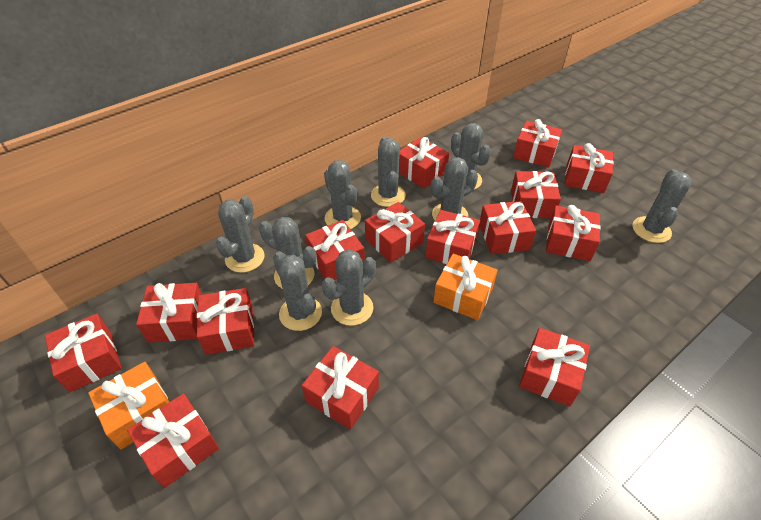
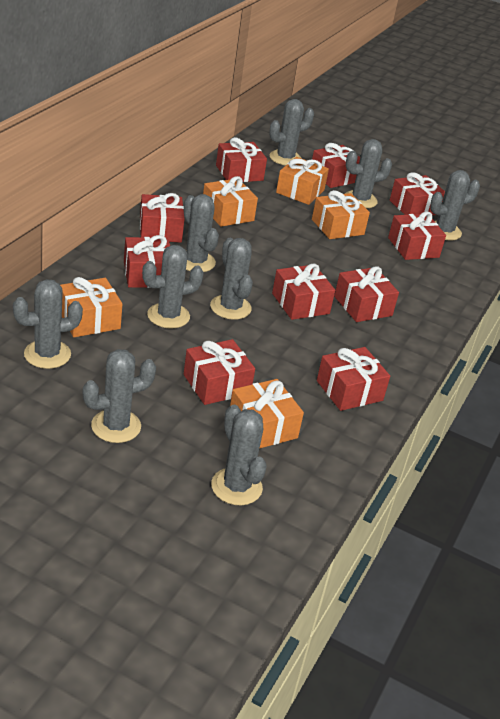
orange gift: [88,362,169,449] [433,254,498,320] = 2 -> [60,277,122,337] [203,176,258,227] [230,379,304,449] [276,157,329,205] [312,190,370,239] = 5
red gift: [45,314,122,392] [127,393,219,488] [136,283,202,343] [197,288,254,355] [302,346,379,430] [305,220,365,280] [365,202,425,263] [399,137,449,189] [425,210,480,264] [479,201,536,254] [511,171,561,219] [513,119,562,167] [519,328,590,407] [546,205,601,261] [565,143,614,193] = 15 -> [124,235,170,288] [140,193,184,243] [184,339,255,405] [216,137,267,182] [272,264,335,320] [312,143,360,188] [317,347,390,411] [334,266,399,322] [388,212,446,260] [390,172,445,215] = 10

